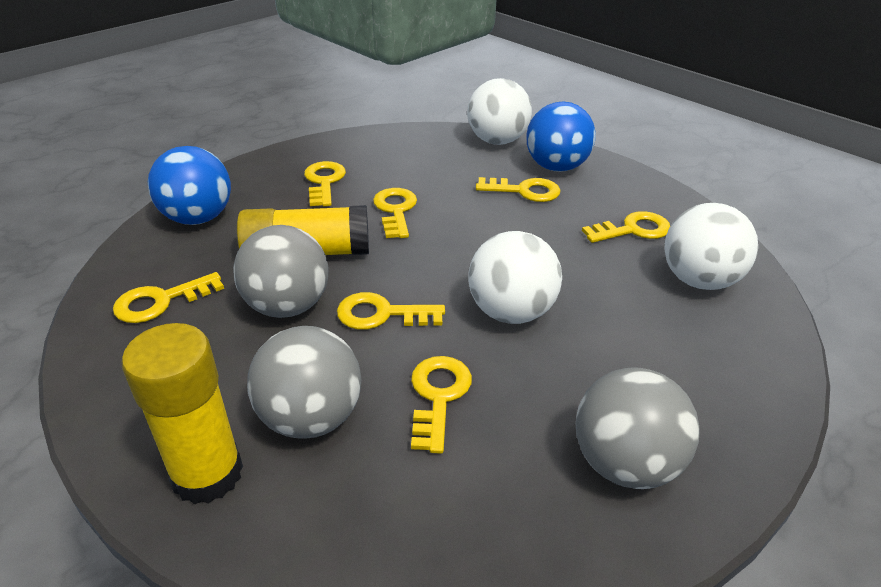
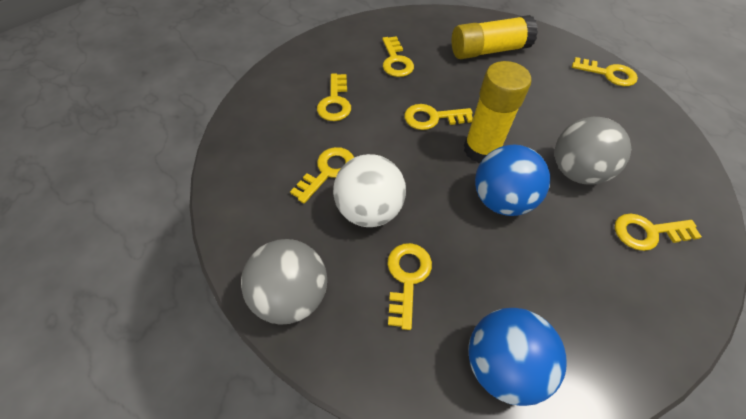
grey ball: [233,225,329,318] [247,326,361,439] [576,367,700,489] = 3 -> [241,239,327,325] [555,117,631,185] = 2
white ball: [467,78,532,145] [468,231,562,324] [664,203,758,290] = 3 -> [333,154,406,227] = 1

